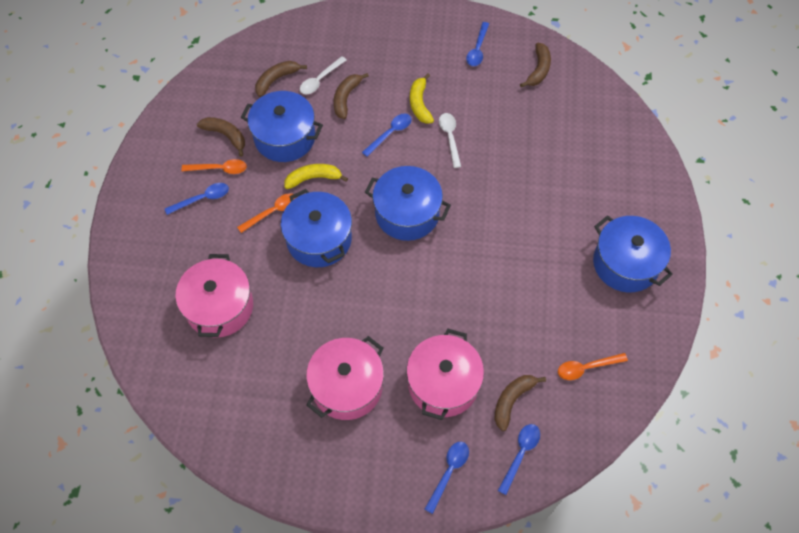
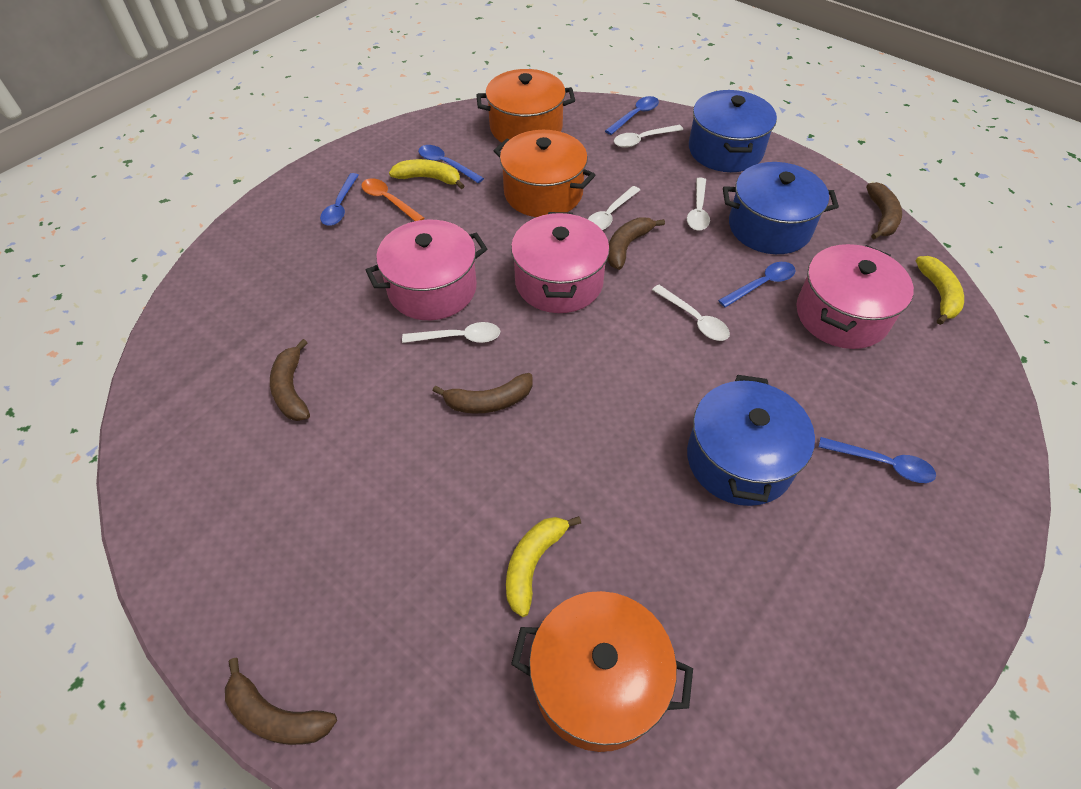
blue pot: [241,91,323,162] [281,189,352,267] [365,166,451,241] [593,216,673,292] = 4 -> [687,375,815,506] [689,90,777,172] [723,162,839,254] = 3
orange pot: none = 0 -> [476,69,575,143] [494,130,595,217] [511,591,693,752] = 3
orange spoon: [182,159,247,174] [237,193,297,233] [558,353,628,380] = 3 -> [361,178,424,221] = 1
white spoon: [300,56,346,94] [439,113,461,168] = 2 -> [402,322,501,343] [588,186,640,230] [614,125,683,148] [652,285,730,341] [687,178,710,231] = 5
yellow banana: [284,164,348,189] [410,73,434,124] = 2 -> [389,159,464,189] [506,516,581,617] [916,256,964,325] = 3

